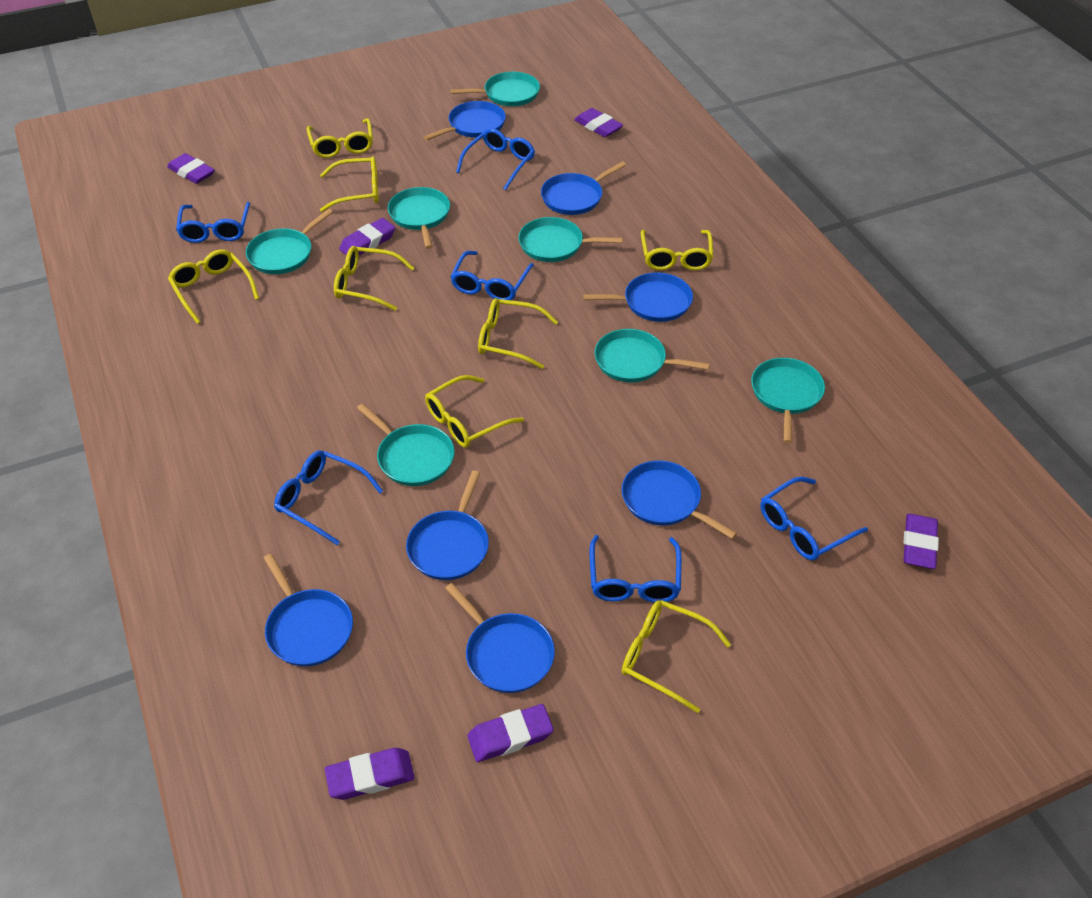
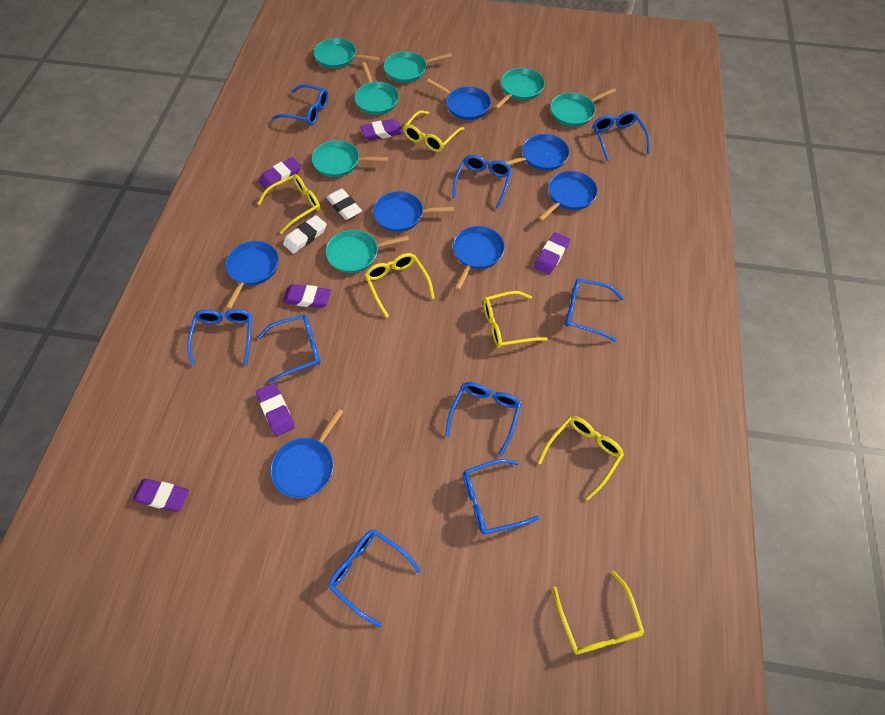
blue glasses: [176,202,250,243] [274,450,383,545] [450,251,534,300] [456,128,535,190] [590,535,682,603] [760,477,868,561] = 6 -> [187,309,252,366] [258,315,321,383] [273,84,328,125] [328,529,421,627] [446,382,521,456] [452,155,512,209] [463,459,539,535] [565,278,624,342] [593,111,650,161] = 9
white eraser: none = 0 -> [283,215,327,254] [326,188,362,220] = 2
yellow glasses: [168,249,259,324] [307,118,373,158] [320,156,379,212] [334,246,414,311] [425,375,524,448] [478,298,558,369] [622,600,731,713] [641,230,713,270] = 8 -> [257,174,320,234] [365,253,435,318] [403,110,464,152] [483,291,548,348] [538,416,624,500] [552,571,645,654] = 6

